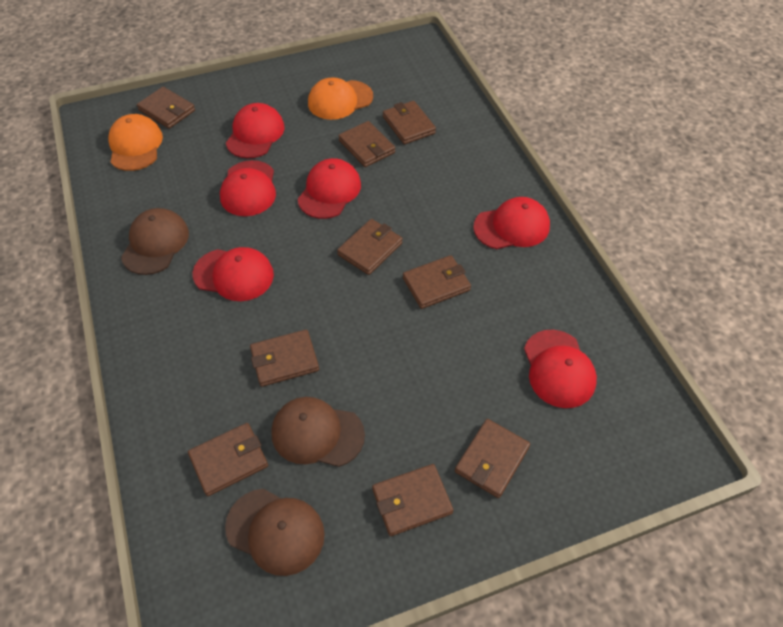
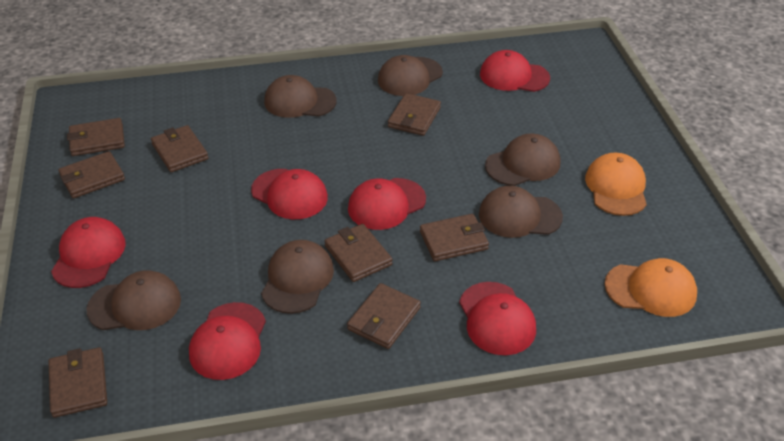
brown cap: [121,208,189,275] [225,489,325,576] [271,397,365,467] = 3 -> [87,270,181,330] [261,240,334,314] [264,75,337,118] [378,55,443,96] [479,186,563,238] [485,134,560,186] = 6
brown wallet: [137,87,195,129] [188,423,268,496] [250,330,319,387] [337,219,403,275] [338,121,395,167] [372,464,453,536] [383,101,436,144] [403,255,471,309] [455,419,530,498] = 9 -> [49,347,107,418] [58,151,125,198] [67,118,125,156] [151,125,208,172] [325,224,393,282] [347,283,421,349] [388,93,441,136] [420,214,489,261] = 8

